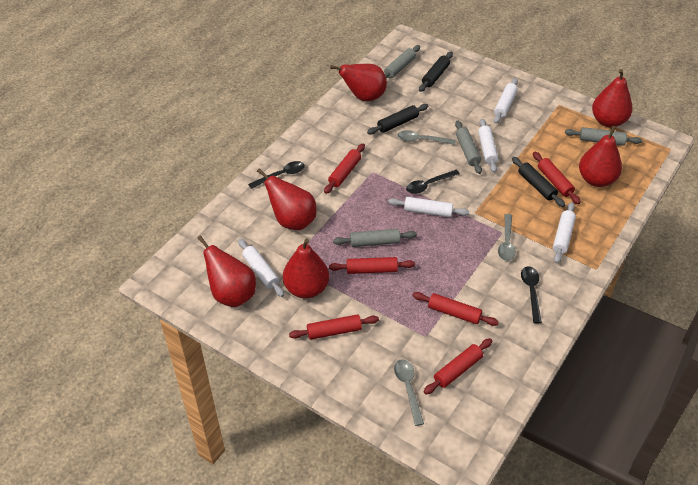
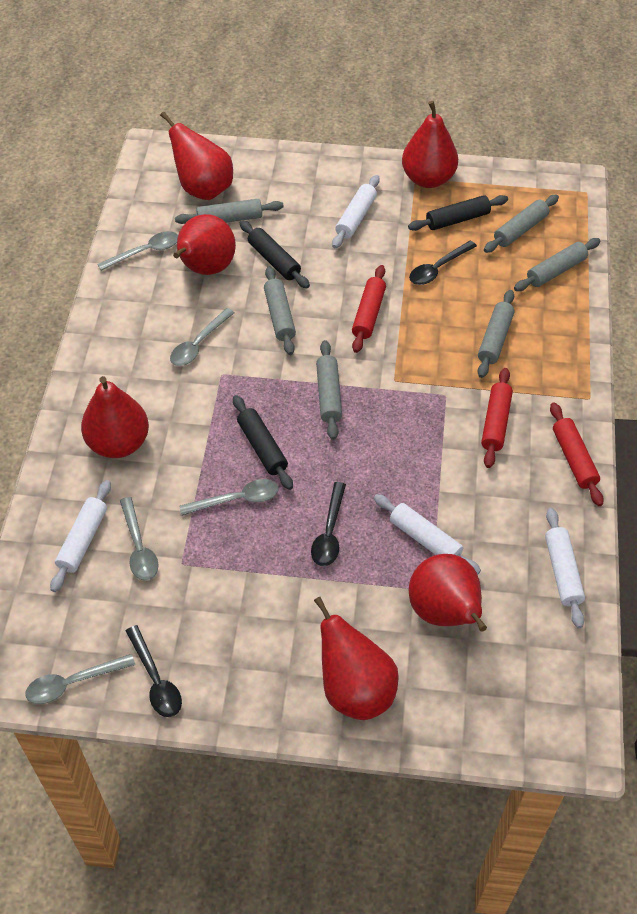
grey rolling pin: [333,229,417,247] [384,45,420,79] [455,121,482,174] [565,127,642,146] = 4 -> [175,199,284,224] [264,266,296,355] [316,340,342,440] [478,290,515,378] [484,195,559,253] [514,238,600,291] = 6
grey spoon: [394,359,424,426] [398,130,456,145] [498,214,516,261] = 3 -> [25,654,135,704] [98,231,178,271] [120,497,159,581] [170,308,234,366] [179,479,279,516] = 5
red rolling pin: [289,314,379,340] [324,144,365,194] [329,257,415,274] [412,292,499,326] [424,338,492,394] [533,152,581,204] = 6 -> [352,265,386,353] [481,368,513,468] [550,403,604,506] = 3
white rolling pin: [238,239,284,297] [388,197,469,217] [478,118,498,173] [494,78,518,124] [553,202,576,263] = 5 -> [50,480,111,592] [332,175,380,248] [374,494,481,575] [545,508,585,628] = 4

